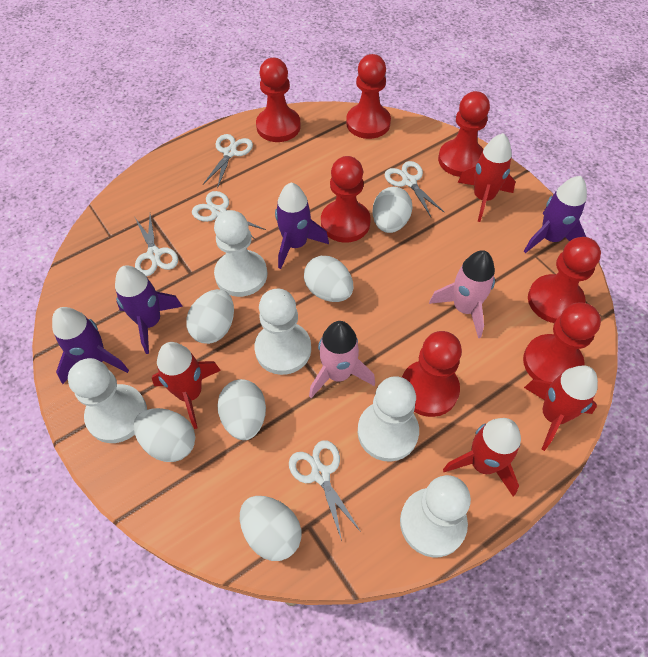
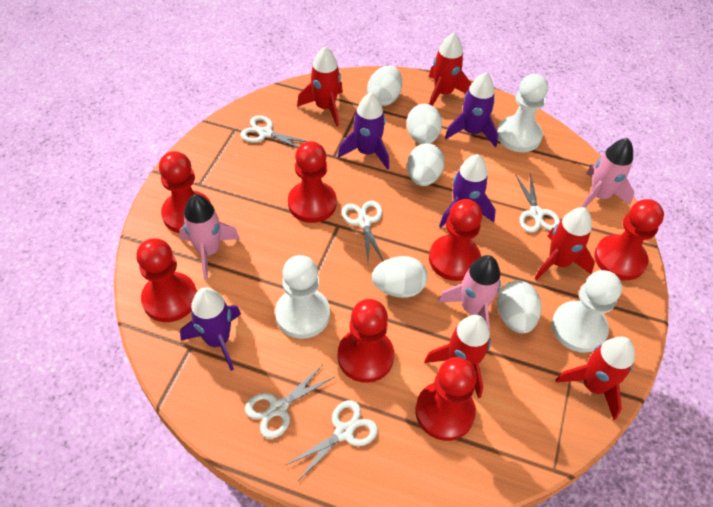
pink rocket: [309,321,375,398] [429,250,495,338] = 2 -> [179,194,240,280] [438,255,501,330] [581,138,634,208] = 3
red rocket: [152,342,221,429] [443,418,521,496] [458,133,515,222] [524,365,598,451] = 4 -> [297,47,343,127] [424,315,491,398] [429,33,472,106] [534,207,595,280] [556,336,635,420] = 5
white egg: [133,408,195,462] [186,289,234,344] [217,379,266,440] [240,496,301,561] [304,256,353,302] [372,187,412,233] = 6 -> [367,66,402,106] [372,256,427,298] [407,104,442,144] [407,143,445,186] [497,281,541,333] = 5
white pawn: [68,358,147,443] [214,210,267,297] [254,289,311,375] [358,376,419,462] [400,475,471,557] = 5 -> [275,255,330,339] [497,74,548,152] [552,270,622,353] = 3

